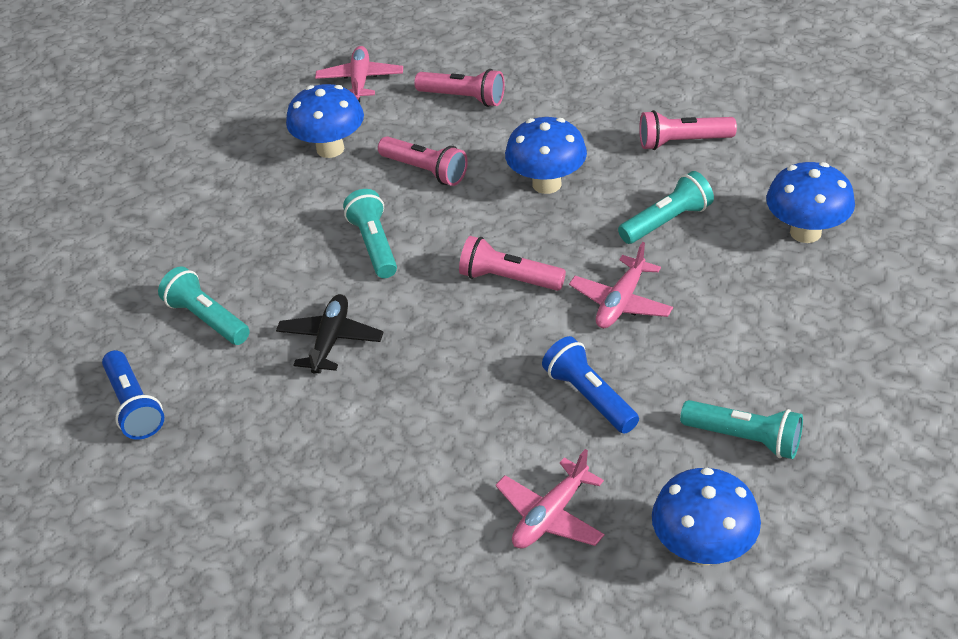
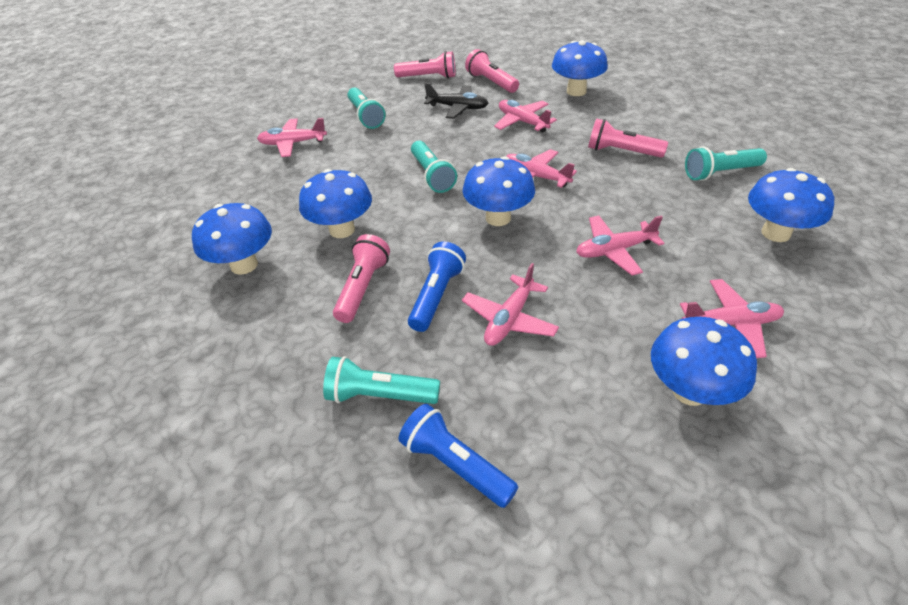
blue mushroom: [286,84,364,158] [505,117,587,194] [652,468,761,565] [766,162,855,243] = 4 -> [192,203,272,275] [299,169,372,238] [463,156,535,226] [552,40,608,96] [651,317,757,406] [748,168,834,242] = 6
pink plane: [315,46,403,102] [496,449,605,549] [569,242,673,328] = 3 -> [257,118,327,157] [462,263,559,346] [494,100,557,133] [506,149,577,188] [576,216,664,276] [680,279,784,358] = 6

